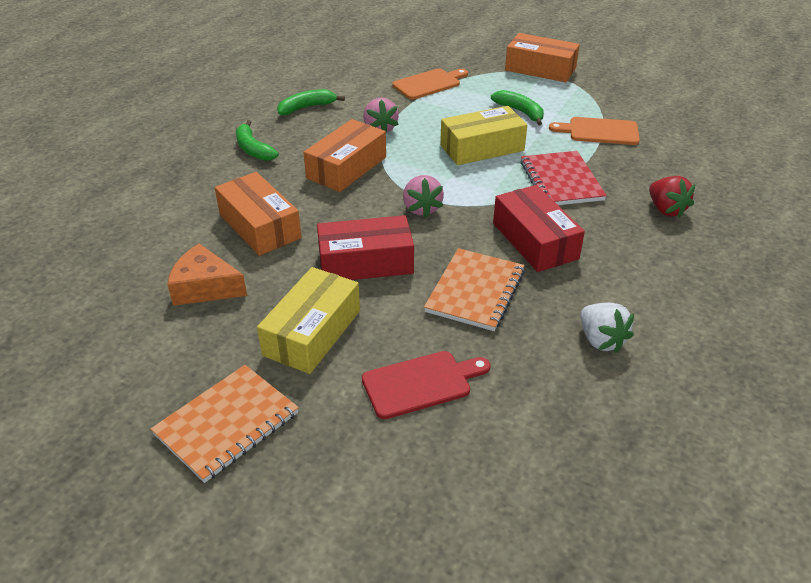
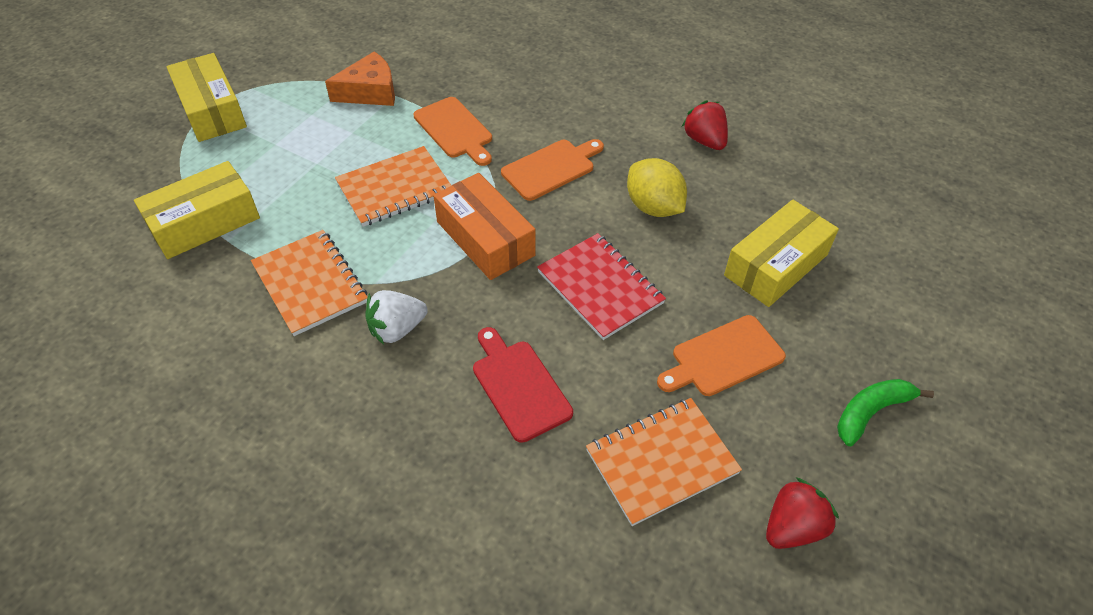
green banana: [236,120,279,161] [277,89,345,115] [491,90,544,125] = 3 -> [837,379,934,446] = 1
orange box: [215,172,301,256] [303,119,386,192] [505,33,580,82] = 3 -> [433,173,535,280] = 1
orange cutting board: [392,68,468,99] [549,117,640,145] = 2 -> [413,97,492,166] [501,139,604,201] [657,315,786,396] = 3
orange notebook: [151,365,299,483] [424,248,525,331] = 2 -> [251,230,368,336] [335,146,452,227] [586,398,742,526] = 3
pink strawberry: [363,98,399,133] [403,175,444,218] = 2 -> none = 0
red box: [317,215,414,280] [493,185,585,272] = 2 -> none = 0
red strawberry: [649,176,695,218] = 1 -> [682,100,728,150] [766,477,839,549] = 2
yellow box: [257,267,360,374] [440,106,527,165] = 2 -> [134,161,260,259] [166,53,247,142] [724,200,839,307] = 3
yellow lemon: none = 0 -> [627,158,687,217] = 1

